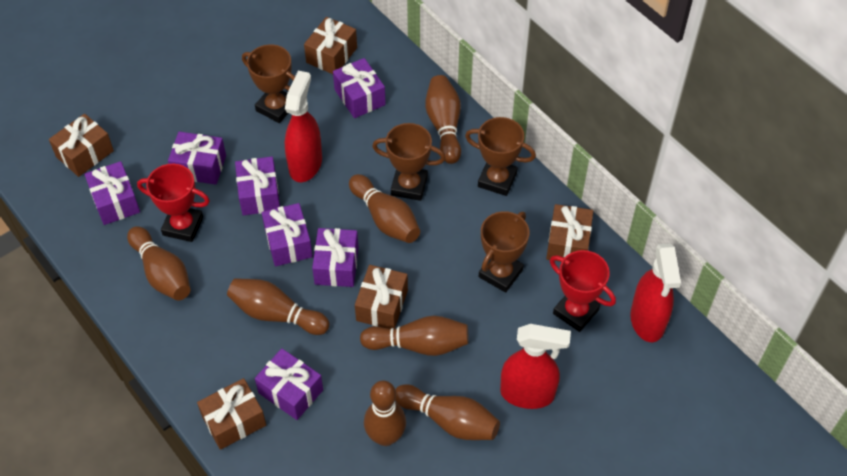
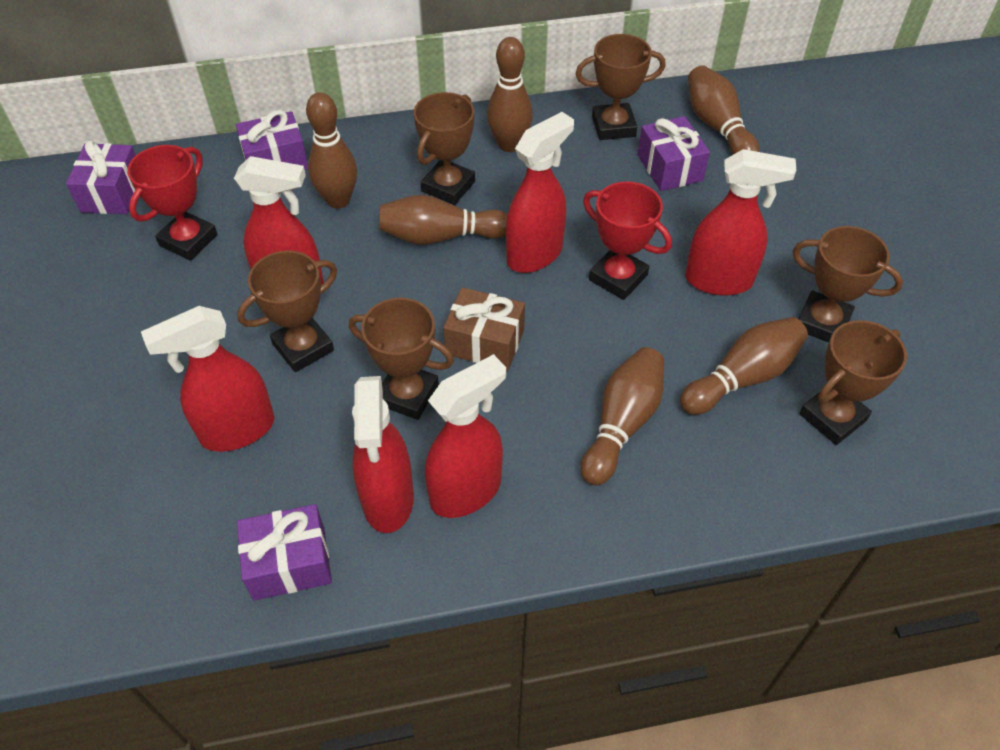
brown bowling pin: [127,226,190,301] [227,278,330,335] [349,174,420,243] [360,316,469,356] [364,380,406,446] [395,384,500,440] [425,75,461,164] = 7 -> [306,92,357,209] [379,195,507,245] [487,37,533,152] [581,347,664,486] [680,317,808,415] [688,65,759,155] = 6
brown gift: [49,114,114,177] [197,378,266,450] [304,17,357,74] [355,265,408,329] [546,204,593,262] = 5 -> [443,287,525,371] = 1
brown trophy: [242,44,295,123] [372,123,446,201] [465,117,536,196] [479,211,529,293] = 4 -> [237,251,337,372] [349,298,454,420] [414,92,475,205] [575,34,666,140] [793,226,903,343] [799,320,907,445] = 6
purple gift: [84,161,140,225] [168,132,226,185] [235,156,280,216] [255,348,323,420] [262,203,313,266] [312,228,359,287] [333,58,386,118] = 7 -> [66,141,136,214] [236,110,308,170] [237,504,332,601] [637,116,710,191] = 4
red spray bottle: [285,71,322,182] [500,324,571,409] [630,244,681,342] = 3 -> [141,306,274,452] [234,156,324,285] [352,376,414,533] [425,354,506,518] [506,112,574,273] [685,149,796,296] = 6

